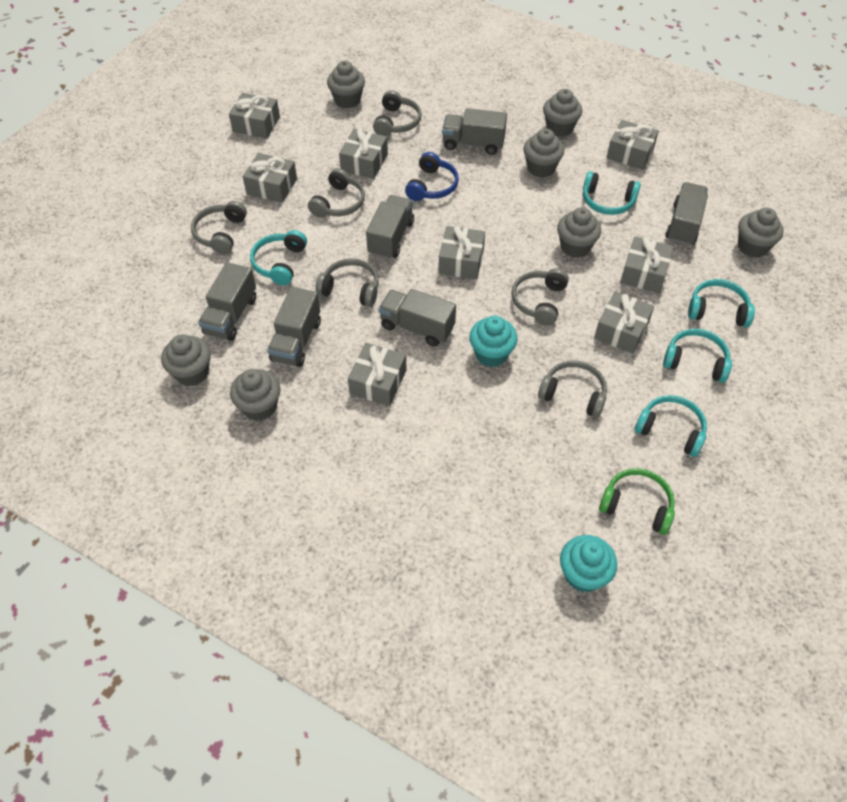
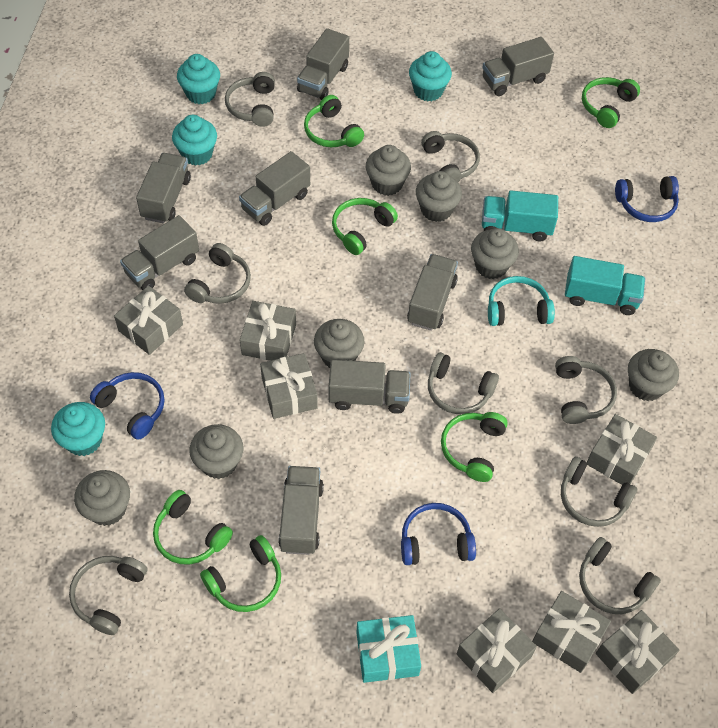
blue headphones: [405,152,459,201] = 1 -> [90,372,164,440] [401,503,476,565] [615,176,679,222] = 3
green headphones: [599,468,675,535] = 1 -> [153,490,233,565] [200,535,281,612] [304,95,364,147] [332,198,398,255] [441,412,508,482] [582,77,640,128] = 6
grey gift: [229,93,280,139] [243,153,297,203] [339,128,388,179] [348,343,407,406] [438,226,485,279] [594,291,654,354] [606,120,659,170] [620,237,674,293] = 8 -> [114,286,183,355] [240,301,296,361] [260,353,318,419] [457,608,537,693] [532,591,611,673] [587,414,657,485] [596,610,679,694] = 7
grey headphones: [191,201,247,254] [308,168,365,218] [316,258,379,307] [373,90,422,136] [511,268,569,326] [538,360,607,418] = 6 -> [69,556,147,635] [184,243,251,304] [225,72,275,127] [421,131,480,182] [428,352,499,414] [555,356,617,424] [561,457,637,527] [579,537,661,614] = 8
grey truck: [198,262,256,341] [267,287,321,367] [366,195,414,259] [378,289,456,347] [442,108,507,155] [665,182,708,246] = 6 -> [120,215,199,290] [136,153,191,224] [239,151,310,226] [278,466,324,555] [297,28,349,100] [329,359,411,414] [407,254,458,331] [482,37,554,96] = 8
turquoise cupcake: [469,316,518,367] [560,535,617,593] = 2 -> [51,402,105,456] [172,115,217,165] [177,54,220,104] [409,51,452,101] = 4
turquoise gift: none = 0 -> [356,615,421,683] = 1
turquoise headphones: [250,230,307,285] [583,171,641,215] [634,395,707,457] [663,329,732,383] [688,279,755,327] = 5 -> [488,276,555,326] = 1
turquoise truck: none = 0 -> [482,191,558,242] [565,256,645,315] = 2

